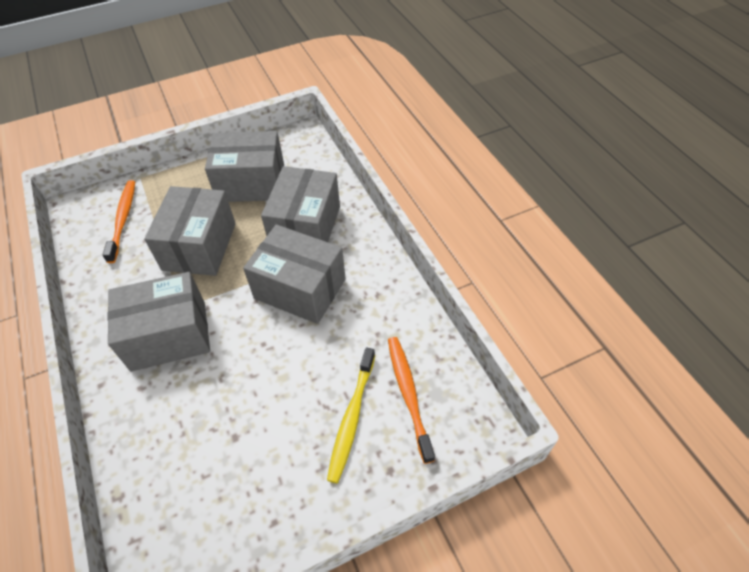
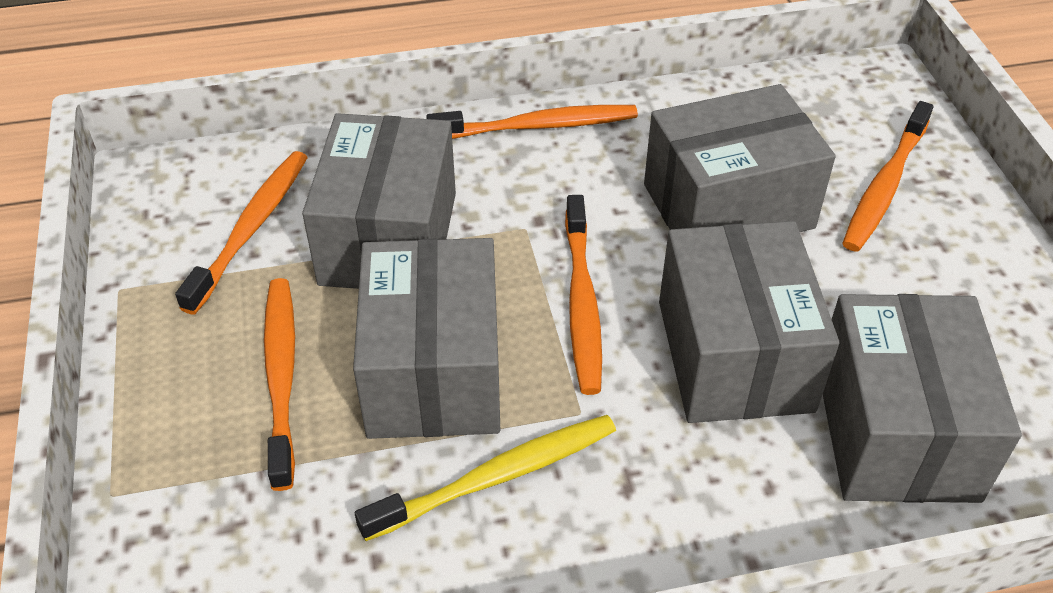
orange toothbrush: [103,180,135,263] [388,337,435,464] = 2 -> [175,151,308,315] [264,278,295,491] [426,105,638,139] [565,195,602,395] [842,101,933,252] = 5

